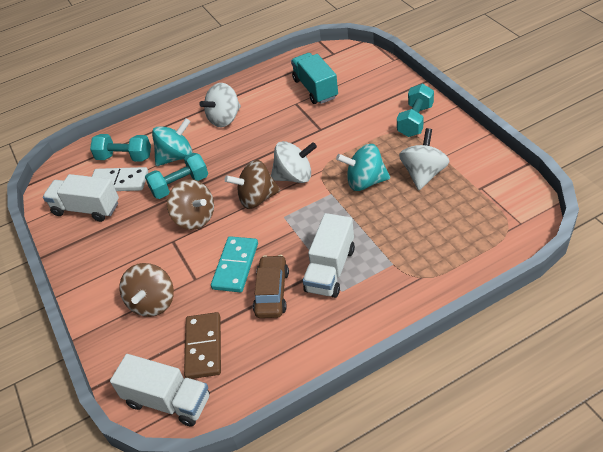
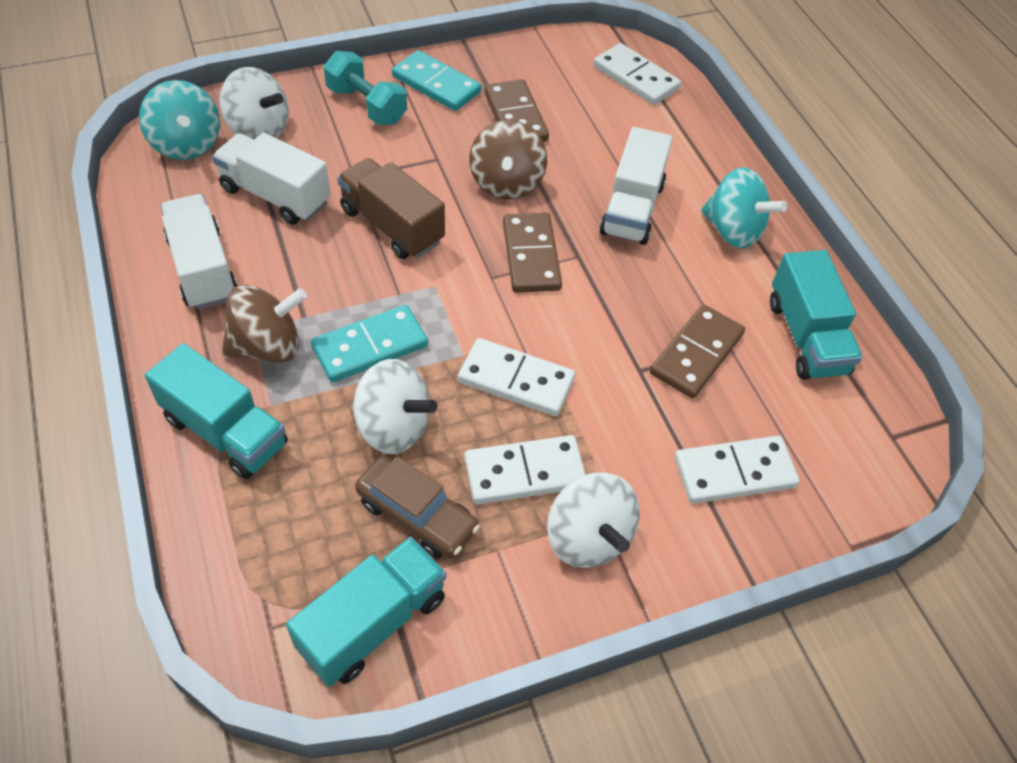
brown domino: [184,312,221,379] = 1 -> [485,79,549,142] [503,213,562,293] [650,304,745,398] = 3
brown spinning top: [119,263,174,317] [167,179,214,230] [225,160,280,209] = 3 -> [222,285,307,363] [469,120,547,199] = 2
brown truck: none = 0 -> [337,158,445,259] = 1
turquoise domino: [211,236,258,292] = 1 -> [311,305,428,383] [392,50,482,111] = 2
turquoise dumbbell: [90,134,151,162] [145,153,208,199] [397,84,434,137] = 3 -> [323,51,407,125] = 1
turquoise truck: [291,53,338,104] = 1 -> [145,343,288,479] [286,537,446,687] [770,250,863,380] = 3
white domino: [92,167,148,191] = 1 -> [458,338,575,416] [464,435,586,504] [594,43,681,105] [675,436,800,504] = 4

